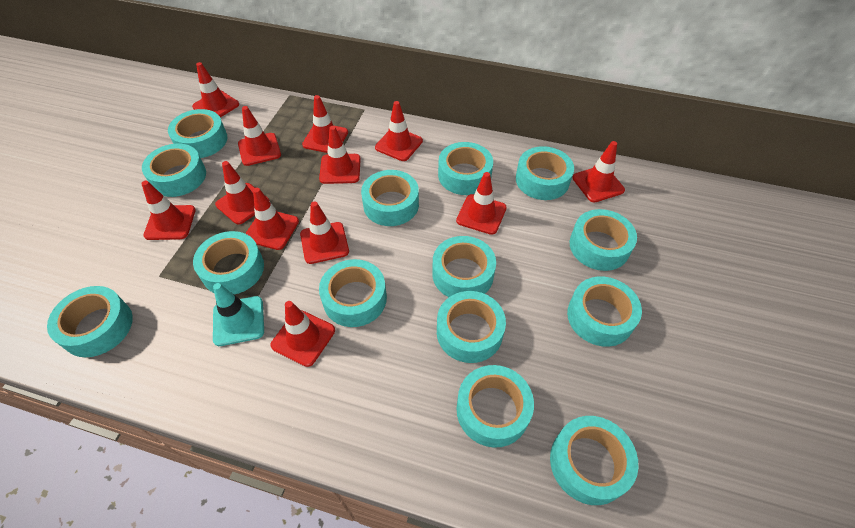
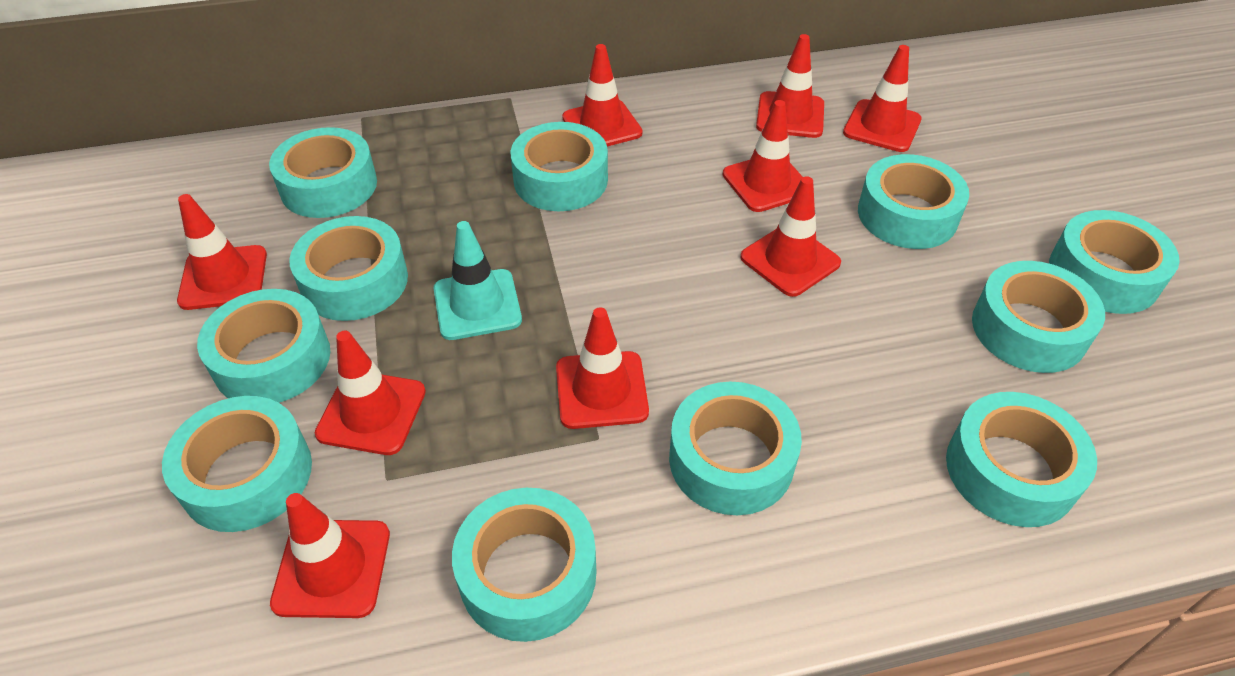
red traffic cone: [141,181,196,240] [192,62,239,117] [215,161,270,224] [238,106,281,166] [245,188,299,250] [271,301,335,367] [300,201,349,264] [302,95,348,153] [319,126,361,184] [375,101,423,161] [456,172,507,235] [572,141,625,203] = 12 -> [177,194,267,310] [270,493,390,618] [315,331,426,455] [556,307,649,429] [562,44,643,146] [723,100,803,212] [741,176,841,297] [756,34,824,138] [843,45,922,152] = 9
turquoise tape: [47,286,133,357] [142,144,206,197] [168,109,228,158] [193,231,264,295] [319,259,387,327] [361,170,419,226] [432,236,496,297] [437,291,506,363] [438,142,493,195] [457,365,534,448] [516,146,574,200] [550,416,638,505] [567,276,642,347] [570,209,637,271] = 14 -> [162,396,312,532] [197,289,330,403] [269,127,377,218] [289,216,408,321] [452,488,596,642] [511,122,608,211] [669,382,802,515] [858,154,969,249] [946,392,1097,527] [972,261,1105,373] [1049,210,1180,314] = 11

